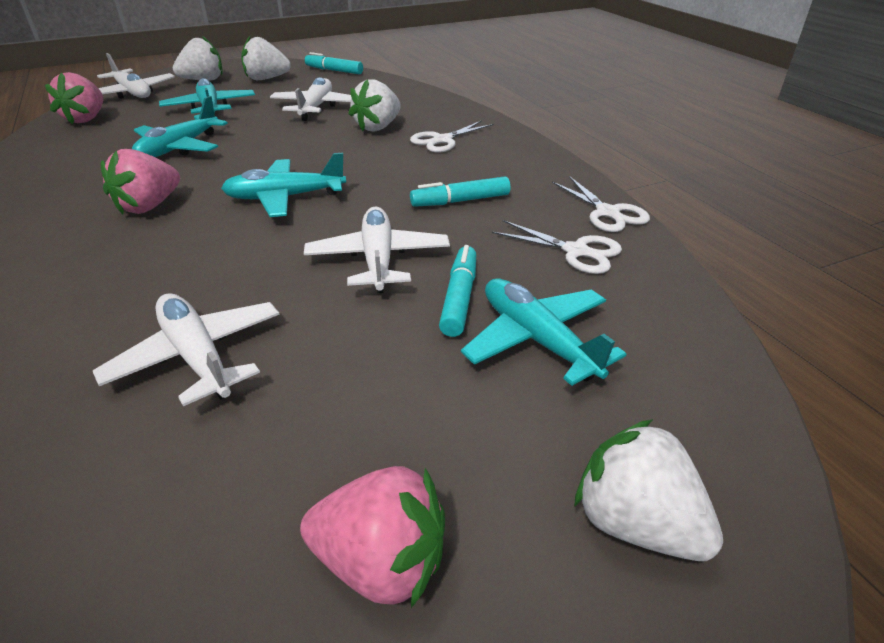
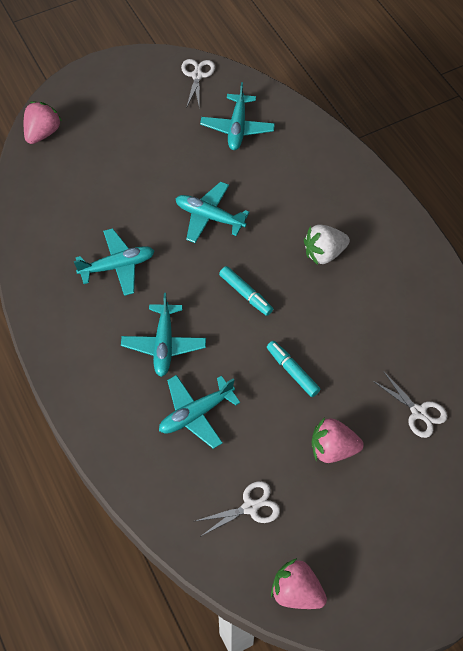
turquoise marker: [305,52,363,74] [410,176,510,207] [439,245,476,337] = 3 -> [219,266,273,316] [267,341,320,397] = 2
turquoise plane: [132,96,228,157] [159,78,255,114] [221,153,346,217] [461,278,627,386] = 4 -> [74,228,154,296] [121,293,206,377] [159,375,240,449] [175,182,250,243] [200,82,275,150] = 5
white plane: [93,293,280,406] [97,53,175,99] [270,77,351,121] [304,207,450,293] = 4 -> none = 0
white strawberry: [172,36,223,81] [241,36,291,80] [349,79,401,131] [574,419,723,561] = 4 -> [304,224,350,265] = 1

